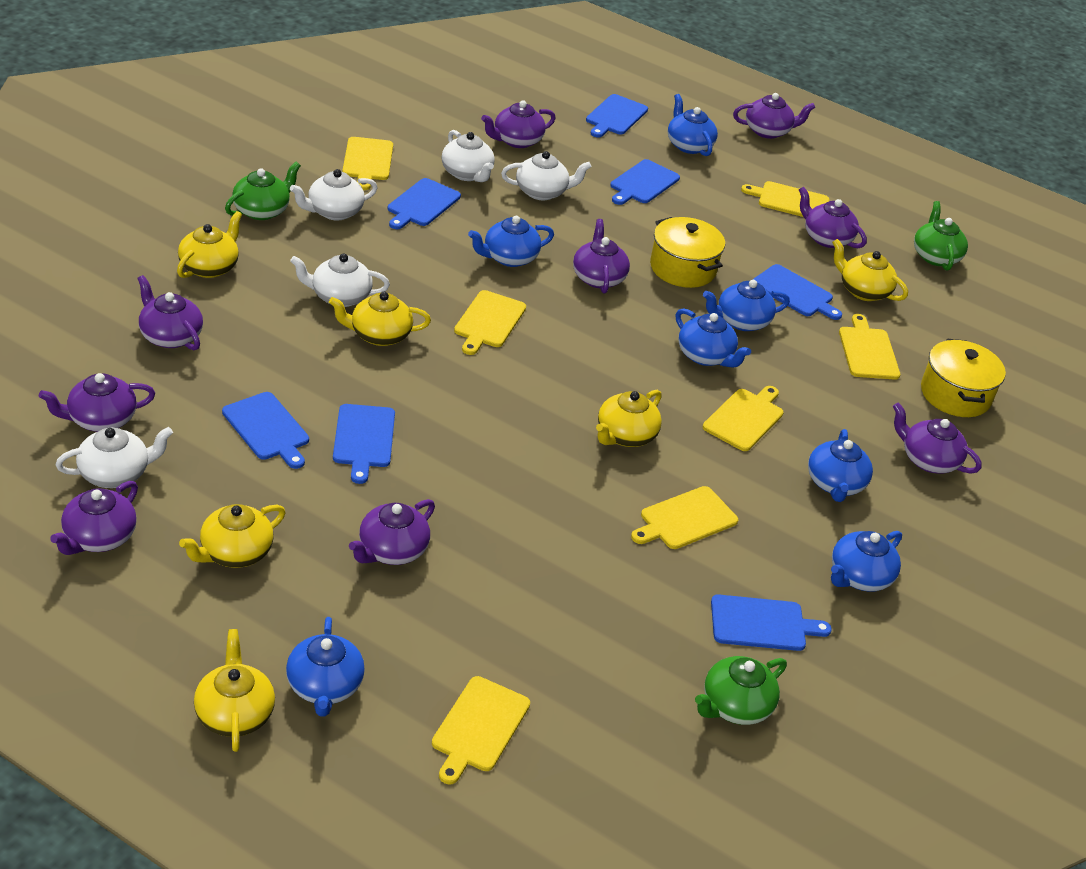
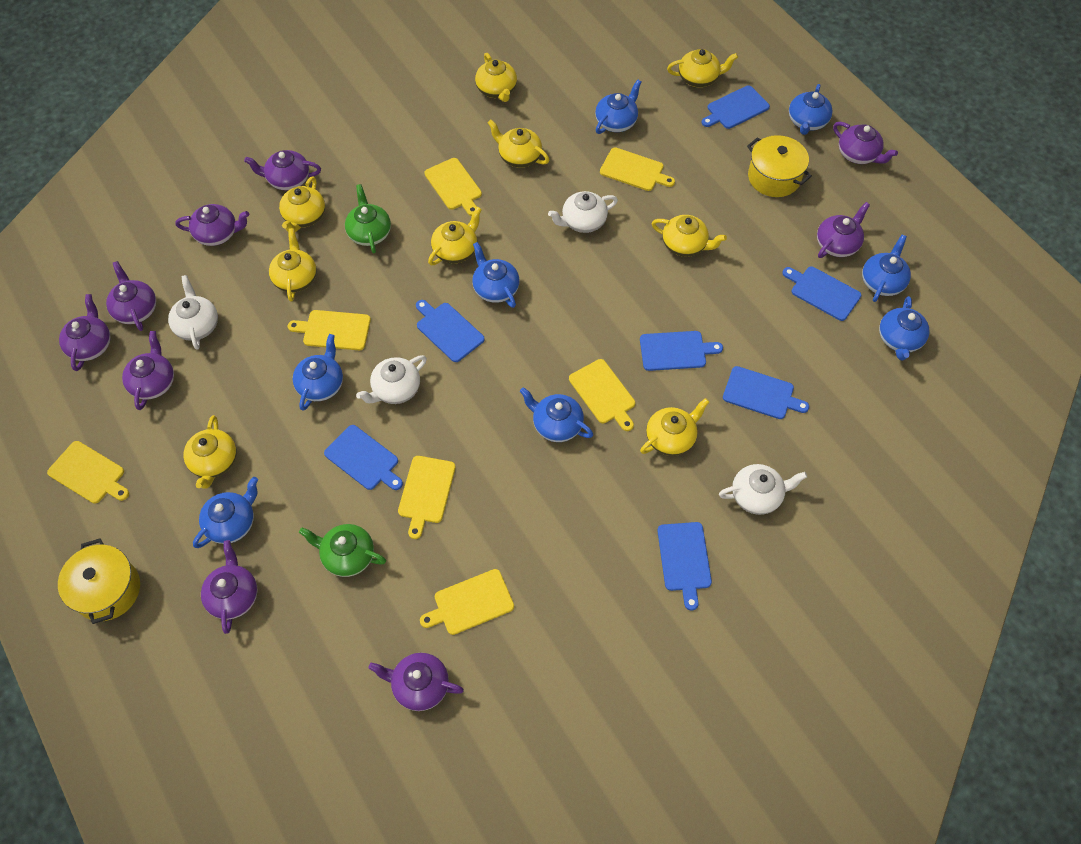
blue teapot: [286,617,365,717] [468,216,554,267] [668,94,718,156] [676,308,751,368] [703,280,790,331] [808,429,873,502] [831,531,902,592] = 7 -> [193,477,258,548] [293,334,343,411] [472,242,520,308] [520,387,593,442] [595,80,642,134] [789,84,833,135] [862,235,911,302] [879,296,929,361] = 8
green teapot: [225,162,301,220] [695,656,787,725] [914,201,968,271] = 3 -> [299,524,386,577] [345,184,391,253] = 2
white teapot: [56,427,173,488] [290,169,378,220] [290,253,390,307] [442,130,495,182] [501,151,591,200] = 5 -> [168,275,218,350] [356,355,427,404] [548,191,618,233] [719,464,807,515] = 4
yellow teapot: [177,211,242,278] [179,504,285,568] [194,629,275,752] [329,292,431,346] [596,390,662,447] [832,239,908,301] = 6 -> [183,415,237,489] [269,228,317,302] [279,177,325,232] [428,207,482,265] [475,53,517,102] [488,120,549,168] [640,398,709,456] [652,215,727,257] [667,49,738,87] = 9

